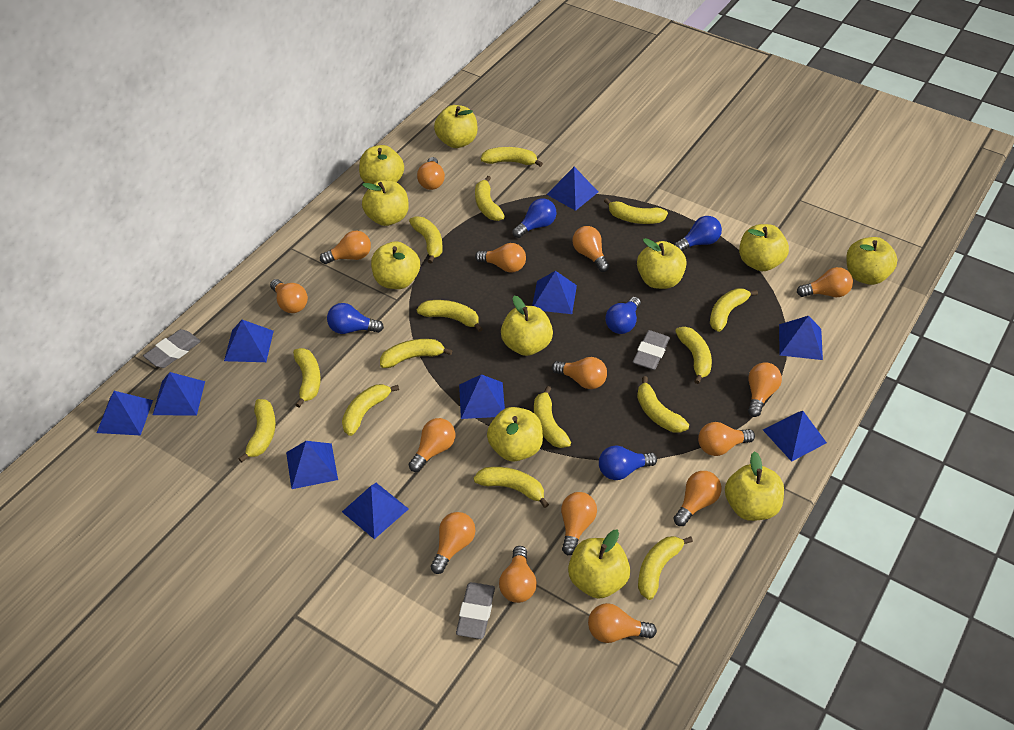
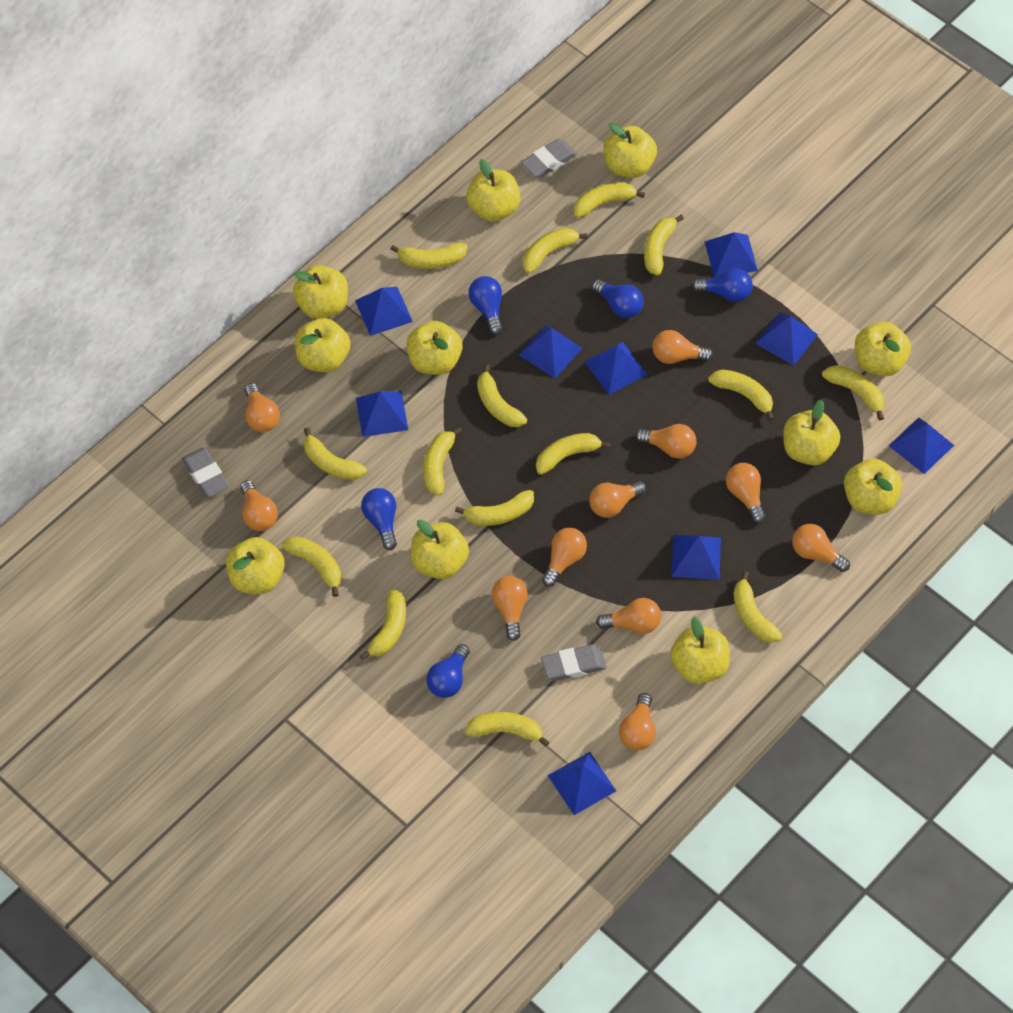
blue pyramid: [97,391,153,435] [153,372,205,416] [224,320,274,362] [286,441,338,489] [342,483,408,539] [459,374,505,419] [532,271,577,314] [546,167,598,211] [763,411,827,462] [779,316,823,360] = 10 -> [355,287,413,336] [356,391,408,437] [519,325,582,378] [547,752,616,815] [585,342,648,395] [671,535,721,580] [704,232,758,277] [755,313,818,366] [889,417,954,474] = 9
orange light bulb: [270,279,308,313] [320,231,371,264] [408,418,455,472] [417,157,445,190] [431,512,476,574] [475,243,526,272] [499,546,537,603] [552,357,607,389] [561,492,597,555] [572,226,609,272] [588,603,657,643] [673,471,721,526] [698,422,755,456] [748,362,782,417] [797,267,853,297] = 15 -> [240,480,278,531] [245,383,280,432] [492,576,528,641] [542,528,587,587] [589,481,646,518] [596,598,661,634] [619,693,656,750] [635,424,696,459] [652,330,713,364] [726,463,766,523] [792,524,850,572] = 11

